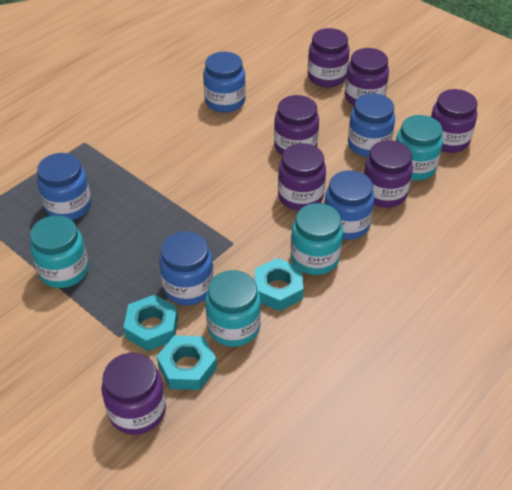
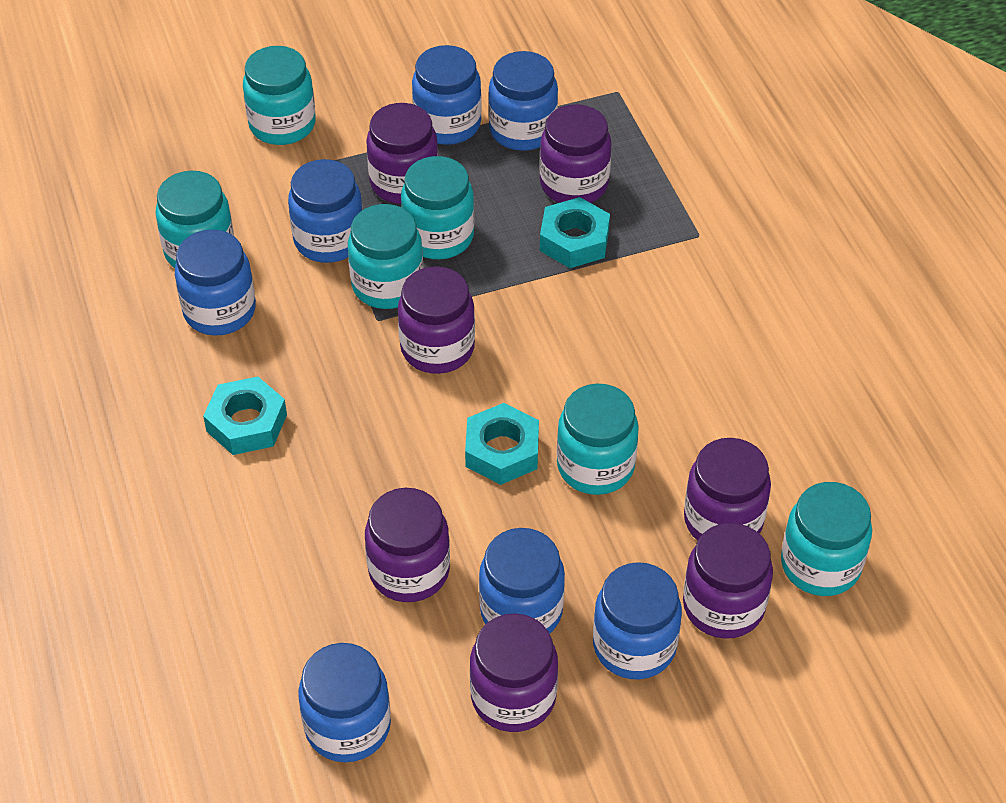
blue jar: [37,153,91,220] [159,231,214,305] [203,52,246,113] [324,170,374,240] [348,93,395,157] = 5 -> [175,229,256,336] [288,159,363,263] [298,643,391,762] [412,45,482,145] [479,528,565,634] [488,51,558,151] [593,562,682,679] = 7
turquoise jar: [30,215,89,288] [205,270,261,347] [291,203,343,275] [396,115,443,180] = 4 -> [155,171,234,268] [243,46,316,145] [348,204,423,309] [401,156,475,259] [557,383,639,495] [781,482,872,596] = 6

